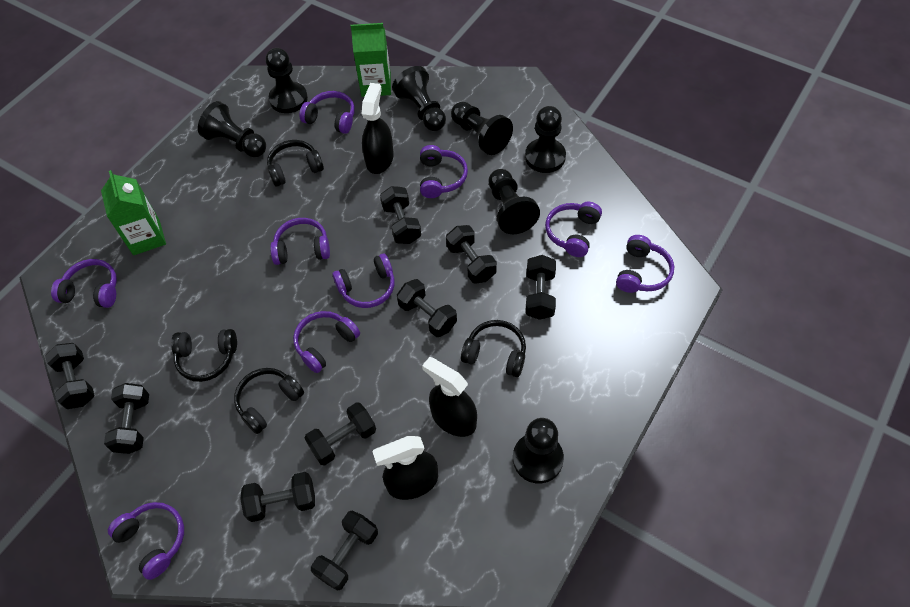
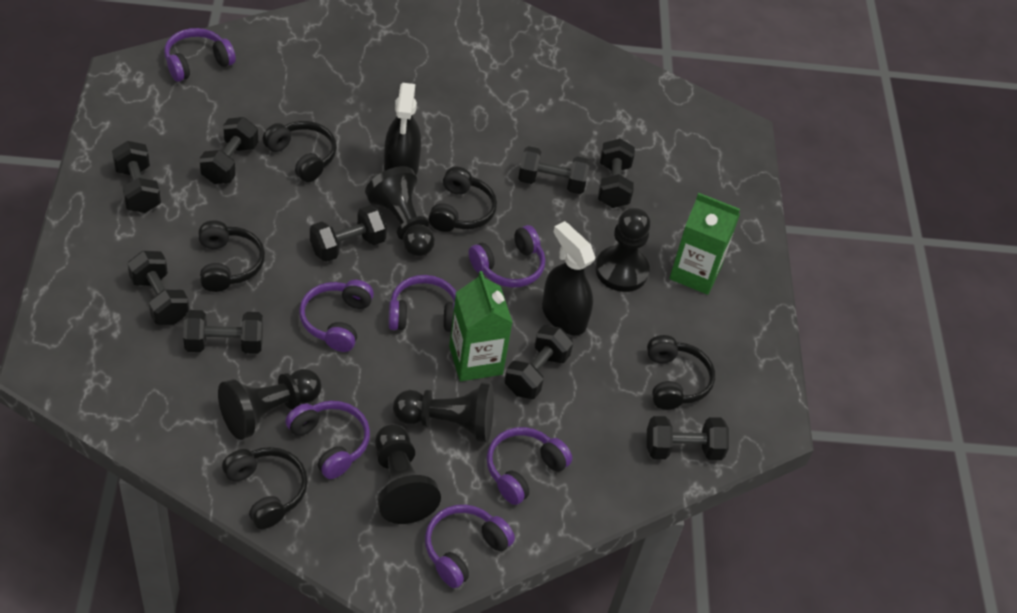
black headphones: [171,329,237,382] [234,368,304,434] [267,140,324,187] [461,320,526,377] = 4 -> [198,220,265,292] [222,447,308,529] [262,121,337,182] [429,167,497,232] [647,335,715,410] = 5
black pawn: [198,101,266,157] [266,48,308,113] [392,66,446,131] [451,102,513,155] [489,169,540,234] [513,418,564,483] [525,106,566,173] = 7 -> [218,369,322,440] [365,166,435,257] [375,424,441,524] [393,382,494,443] [595,207,651,292] = 5
black spray bottle: [362,83,394,174] [372,436,438,500] [422,357,477,437] = 3 -> [384,83,421,175] [542,221,595,335] = 2
purple headphones: [51,259,117,308] [108,502,184,580] [270,218,330,265] [293,311,360,373] [299,91,355,134] [332,254,395,308] [420,145,468,198] [545,202,602,257] [616,235,674,293] = 9 -> [164,28,236,82] [285,401,370,479] [299,280,374,352] [388,275,456,332] [425,505,515,588] [469,225,545,288] [487,427,572,505] = 7

